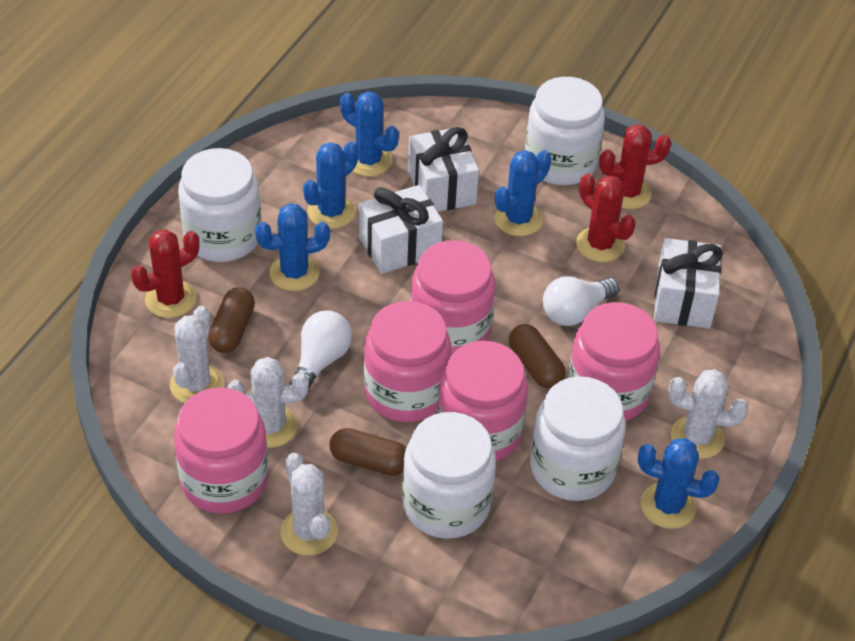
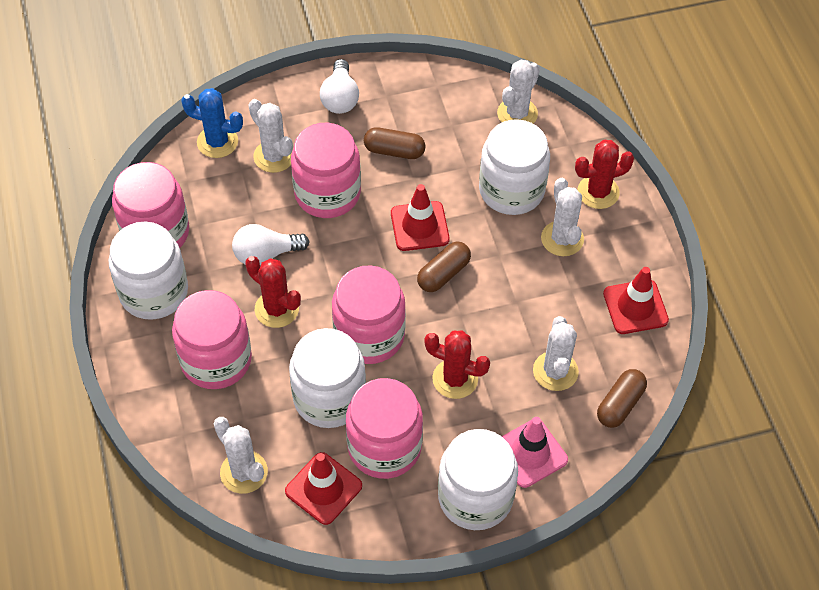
blue cactus: [255,203,330,291] [303,141,359,229] [340,91,399,177] [495,150,551,236] [637,438,720,529] = 5 -> [181,88,243,158] = 1
pink traffic cone: none = 0 -> [502,417,568,488] = 1
red traffic cone: none = 0 -> [285,452,362,525] [391,184,450,251] [603,267,669,334] = 3
white cactus: [170,306,223,403] [228,357,309,448] [281,453,338,556] [668,369,748,459] = 4 -> [213,417,268,494] [249,99,293,173] [497,60,540,123] [533,316,579,391] [541,178,584,256] = 5
white gift: [359,185,443,274] [408,127,479,212] [654,238,723,328] = 3 -> none = 0

